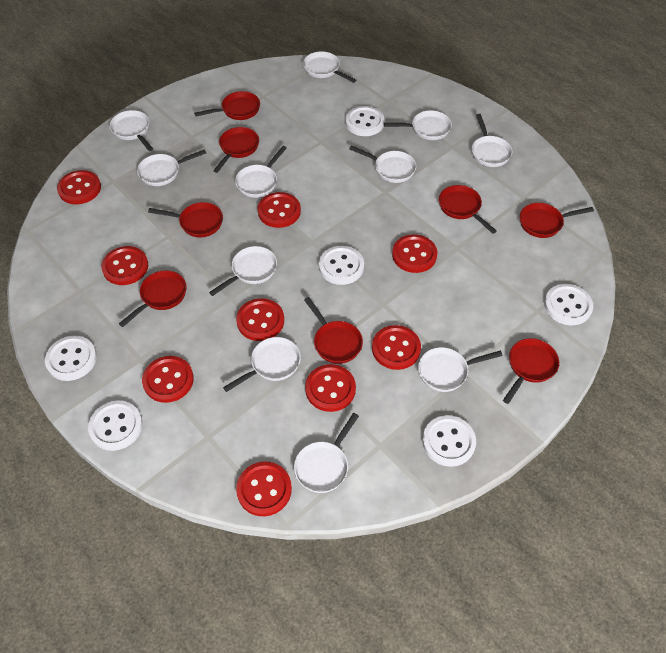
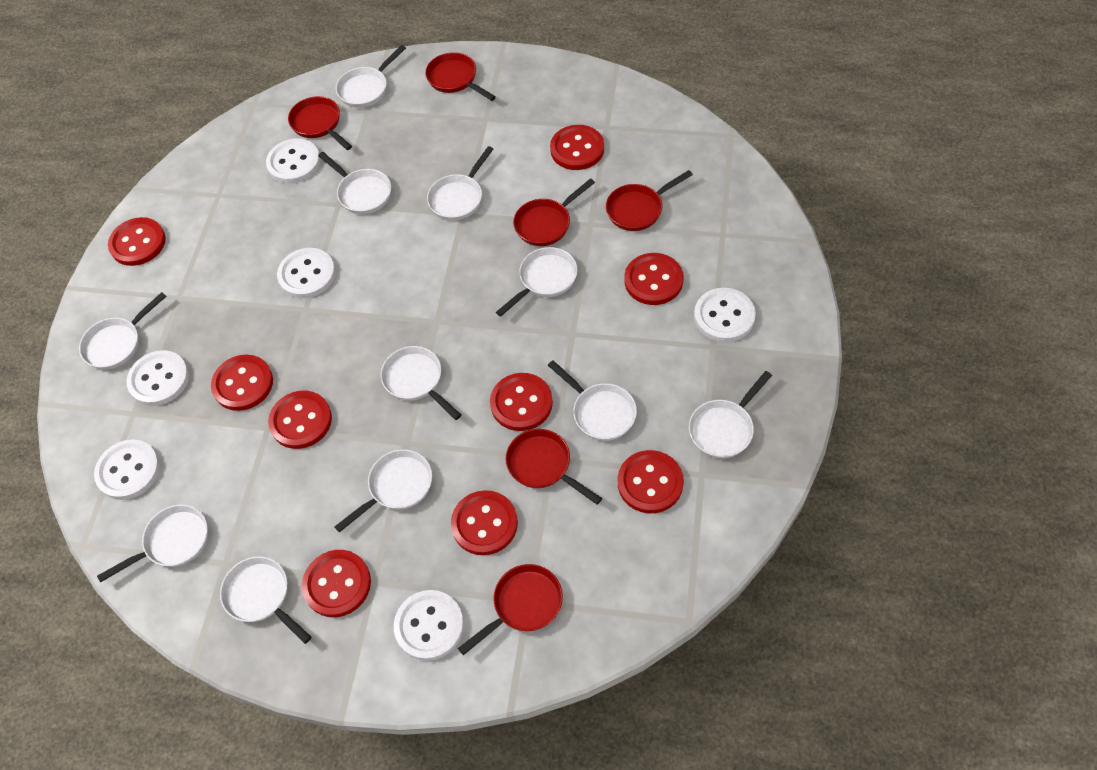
red pan: [119,270,187,327] [148,202,223,238] [194,91,260,120] [213,127,259,173] [304,297,363,364] [439,185,497,234] [503,338,559,404] [520,203,594,238] = 8 -> [288,96,352,150] [425,52,496,101] [458,564,563,655] [505,429,602,505] [513,178,595,246] [606,170,693,231] = 6

